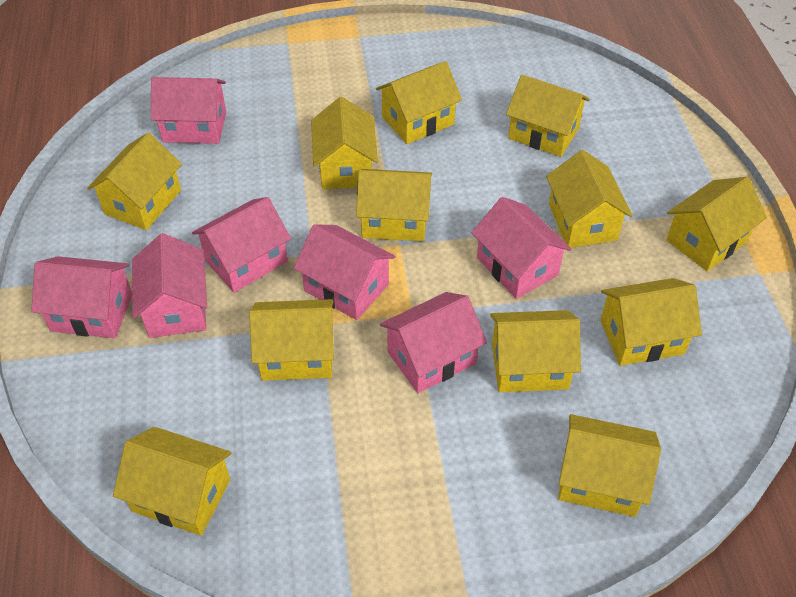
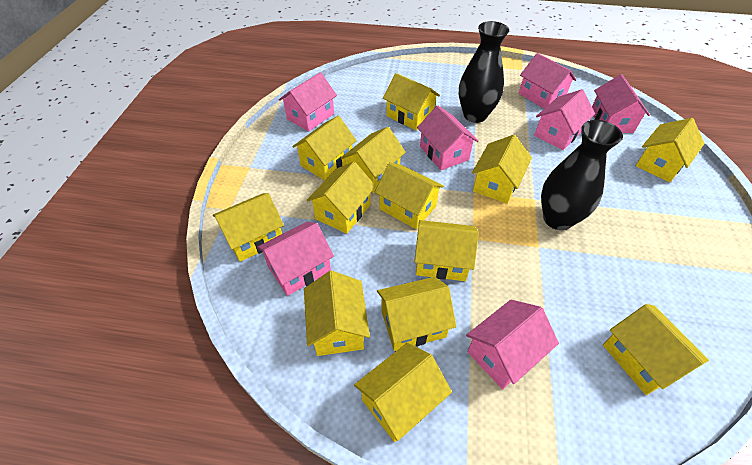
black vase: none = 0 -> [459,21,509,123] [541,120,623,230] = 2
yellow house: [87,133,182,230] [113,427,232,536] [249,299,334,381] [311,97,378,189] [356,169,432,241] [376,61,462,144] [490,310,581,392] [506,75,590,157] [546,150,633,248] [558,414,661,517] [600,278,702,366] [666,177,767,271] = 12 -> [213,193,284,262] [292,116,357,180] [304,271,370,356] [307,162,376,234] [341,127,406,193] [354,343,452,442] [374,162,444,229] [377,277,456,351] [383,73,440,130] [414,220,479,281] [472,135,532,204] [603,304,709,395] [636,118,705,182] = 13

